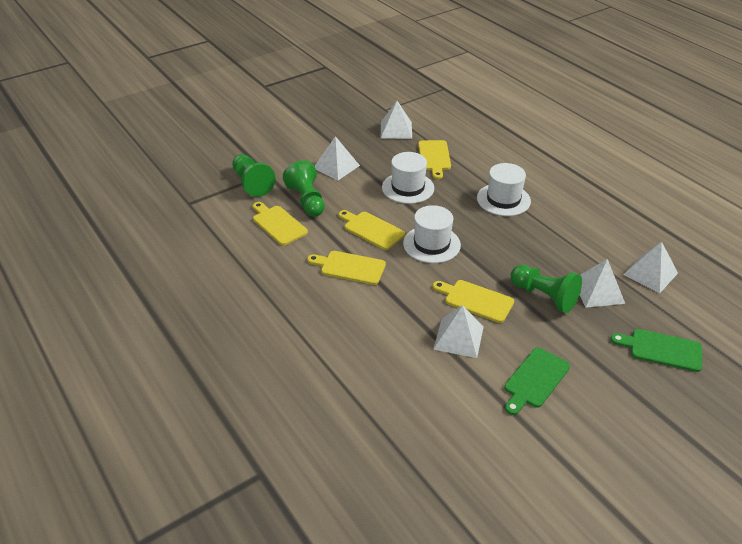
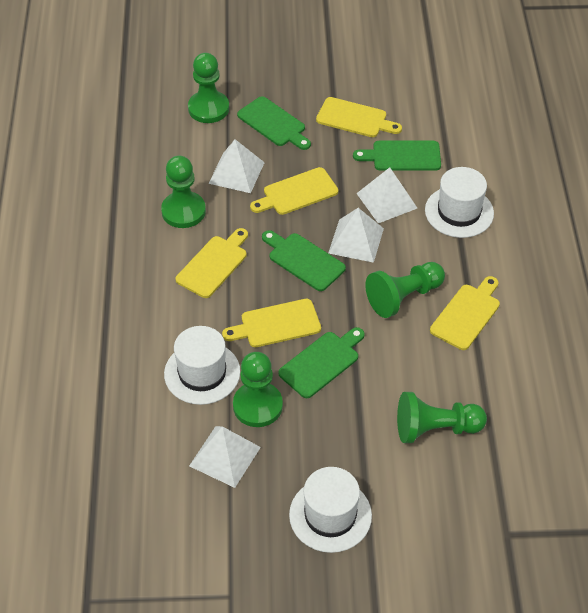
green cutting board: [504,348,570,415] [610,329,702,372] = 2 -> [237,96,311,150] [262,230,346,291] [278,327,365,398] [353,141,441,171] = 4
green pawn: [232,154,276,197] [283,161,325,217] [511,265,582,313] = 3 -> [161,155,206,228] [188,53,229,123] [233,352,283,427] [365,262,445,318] [397,392,487,443] = 5
white pyramid: [314,136,360,180] [381,101,412,139] [433,305,484,358] [580,259,625,308] [623,242,678,293] = 5 -> [189,426,261,488] [208,139,265,193] [328,208,384,263] [356,167,417,223] = 4

